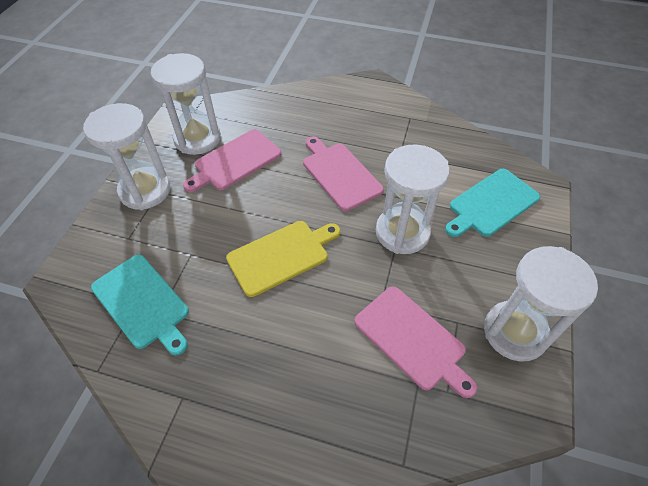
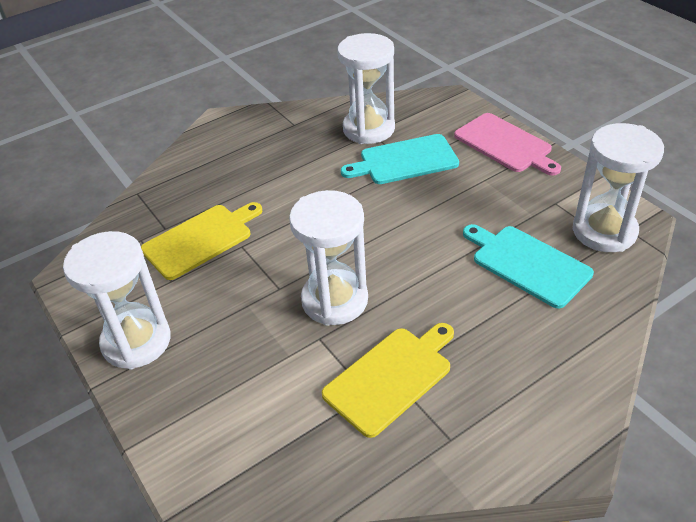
pink cutting board: [183,129,281,192] [303,136,384,211] [354,287,477,398] = 3 -> [454,113,561,176] = 1
yellow cutting board: [226,221,340,297] = 1 -> [141,202,262,280] [322,323,454,438] = 2

